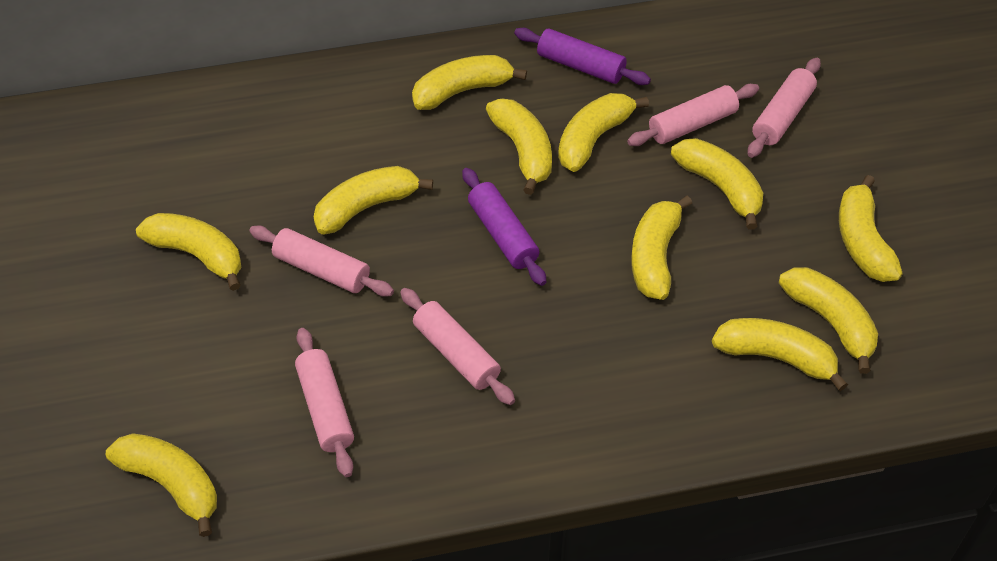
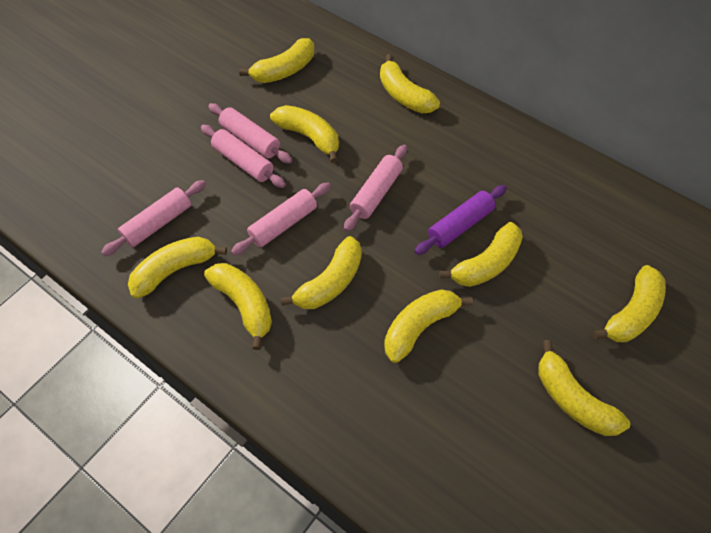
purple rolling pin: [462,168,546,286] [514,28,651,85] = 2 -> [415,185,507,255] = 1
yellow banana: [106,433,217,537] [136,213,241,291] [313,166,433,235] [412,55,527,110] [486,99,552,195] [558,93,649,172] [631,195,692,300] [671,138,763,230] [712,318,848,391] [779,267,878,374] [839,175,903,282] = 11 -> [128,237,227,299] [204,263,272,350] [239,38,314,83] [270,105,339,163] [281,236,362,309] [380,54,440,113] [384,289,473,363] [439,222,523,287] [538,340,630,436] [593,265,666,342] = 10

